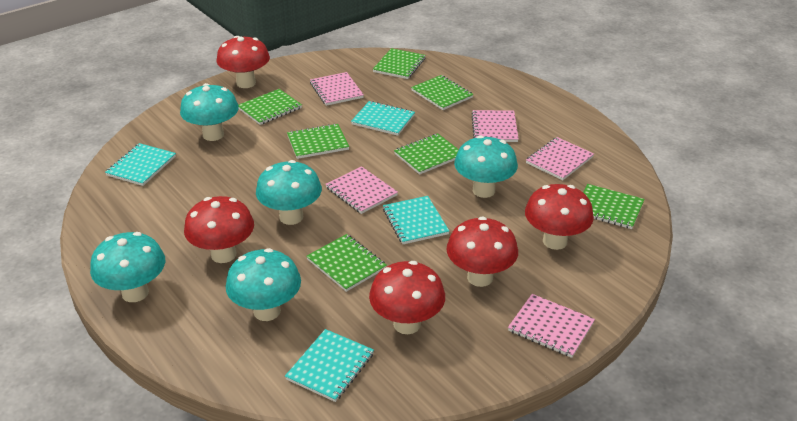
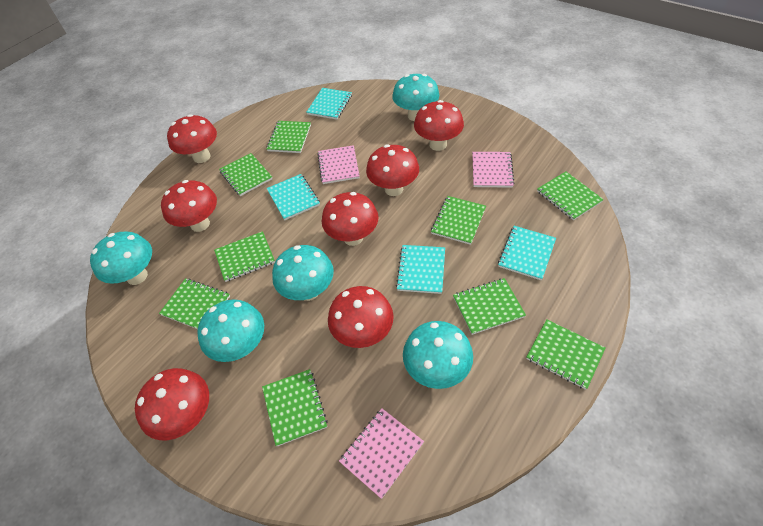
green notebook: [238,89,302,125] [287,124,349,159] [306,234,387,292] [373,48,426,79] [394,133,459,175] [411,75,473,110] [583,184,645,229] = 7 -> [159,278,230,329] [214,231,275,282] [219,153,272,196] [262,369,328,446] [266,121,311,153] [431,196,486,245] [453,278,526,335] [526,319,606,390] [537,172,604,220] = 9
pink notebook: [310,72,364,106] [325,166,398,214] [471,110,519,142] [508,294,595,358] [526,137,594,180] = 5 -> [317,145,359,184] [339,409,424,499] [472,152,515,188] = 3
red mushroom: [184,196,254,263] [216,36,270,88] [369,261,445,334] [446,216,518,287] [525,184,594,250] = 5 -> [135,368,209,440] [161,180,217,232] [167,114,217,163] [322,192,379,246] [328,286,394,348] [366,145,419,196] [414,100,464,151] = 7

